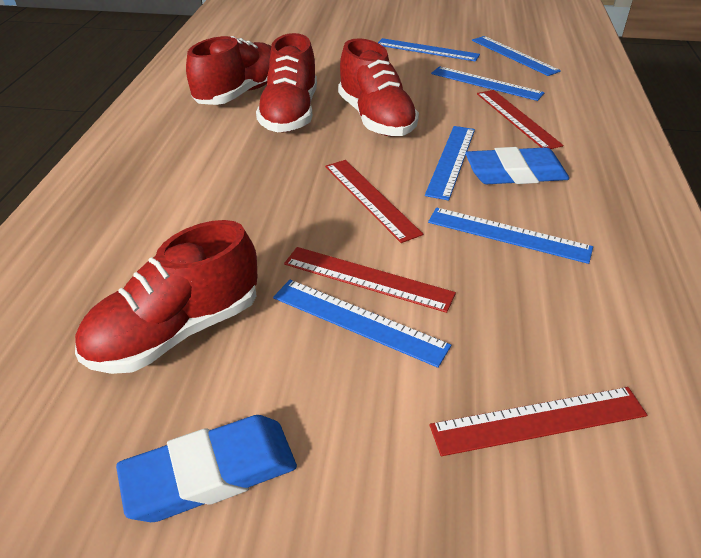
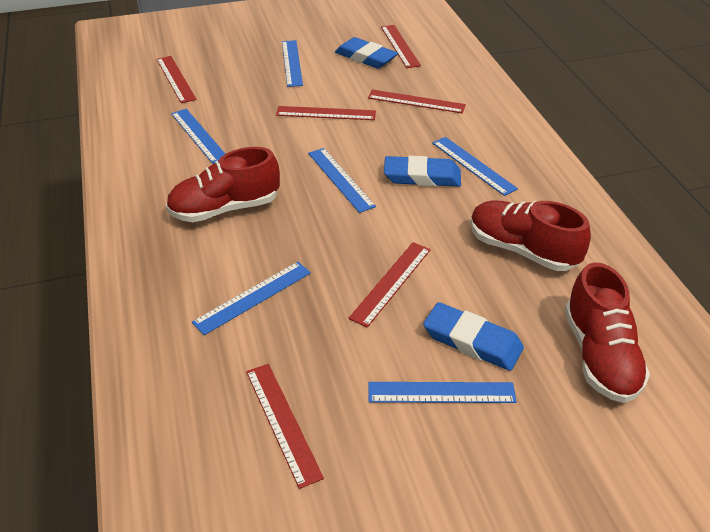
blue eraser: [116,415,297,522] [465,147,569,184] = 2 -> [335,37,398,68] [384,156,461,187] [423,302,524,371] = 3
red ruler: [284,247,456,313] [325,160,423,243] [429,387,647,456] [477,90,563,149] = 4 -> [157,56,197,103] [246,364,324,489] [276,106,376,120] [348,242,431,328] [368,90,466,113] [381,25,421,68] = 6
red shoe: [75,220,257,374] [186,36,271,105] [256,33,317,132] [338,38,419,136] = 4 -> [166,147,280,222] [470,201,591,271] [564,262,650,403] = 3

